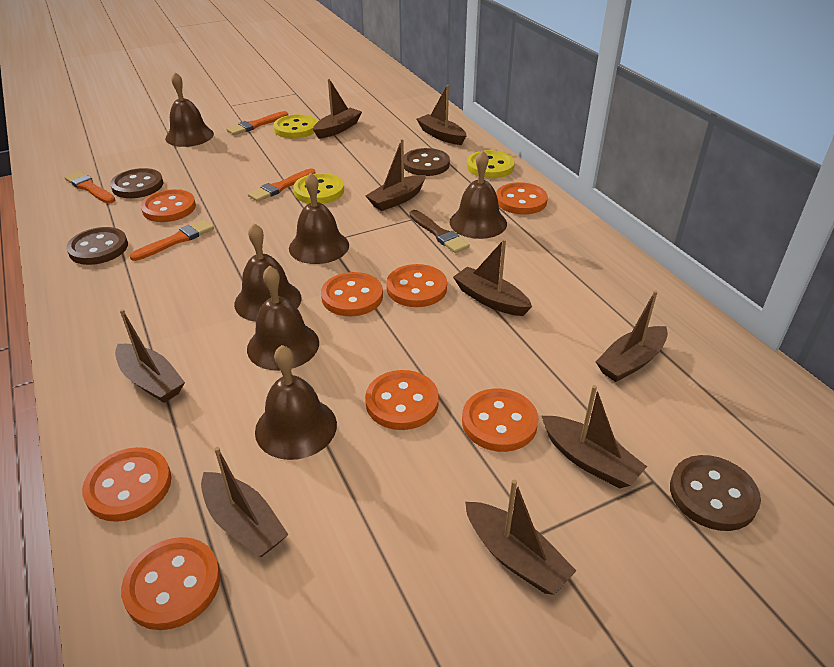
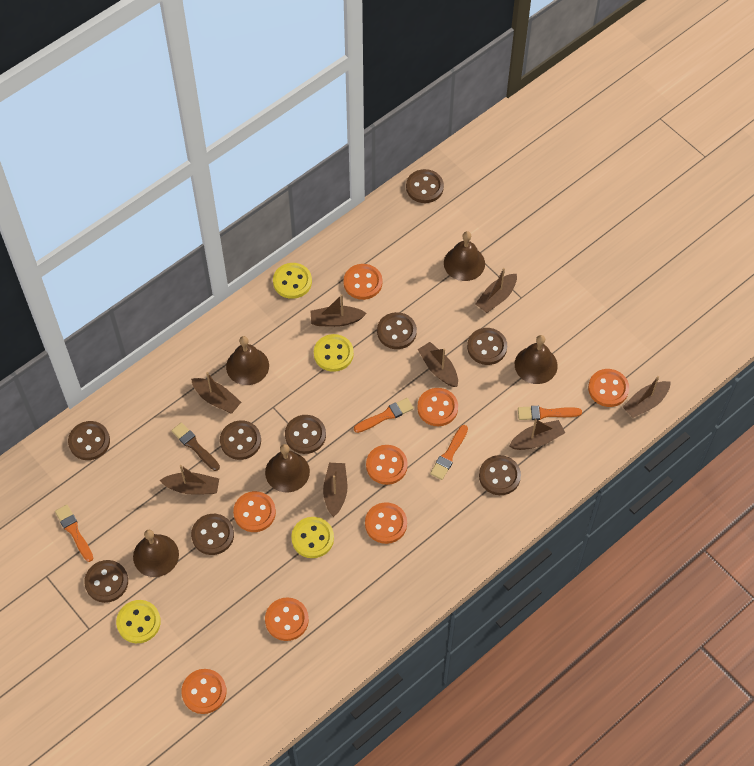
brown bell: [165,72,214,147] [234,223,302,322] [247,266,319,371] [255,345,337,460] [289,172,349,264] [450,150,507,239] = 6 -> [133,530,179,577] [226,336,269,385] [265,444,310,492] [444,231,485,281] [515,335,558,384] = 5
brown boat: [115,309,185,403] [201,447,288,557] [313,79,362,139] [366,139,426,211] [417,85,466,145] [453,239,532,316] [465,480,576,595] [542,385,647,488] [596,290,668,382] = 9 -> [160,465,219,495] [191,372,241,414] [310,294,367,327] [323,463,347,517] [418,342,458,387] [475,268,517,313] [509,419,565,450] [623,376,671,418] = 8
brown button: [66,227,128,265] [110,168,164,198] [404,148,450,176] [670,455,761,531] = 4 -> [68,421,110,460] [84,560,128,603] [191,514,234,555] [220,420,261,460] [285,415,326,454] [377,312,417,349] [406,169,444,203] [467,328,507,365] [479,455,521,495] = 9
yellow button: [273,114,317,138] [293,173,344,204] [467,150,515,178] = 3 -> [116,600,161,643] [273,263,312,299] [291,517,334,558] [314,334,354,372] = 4

